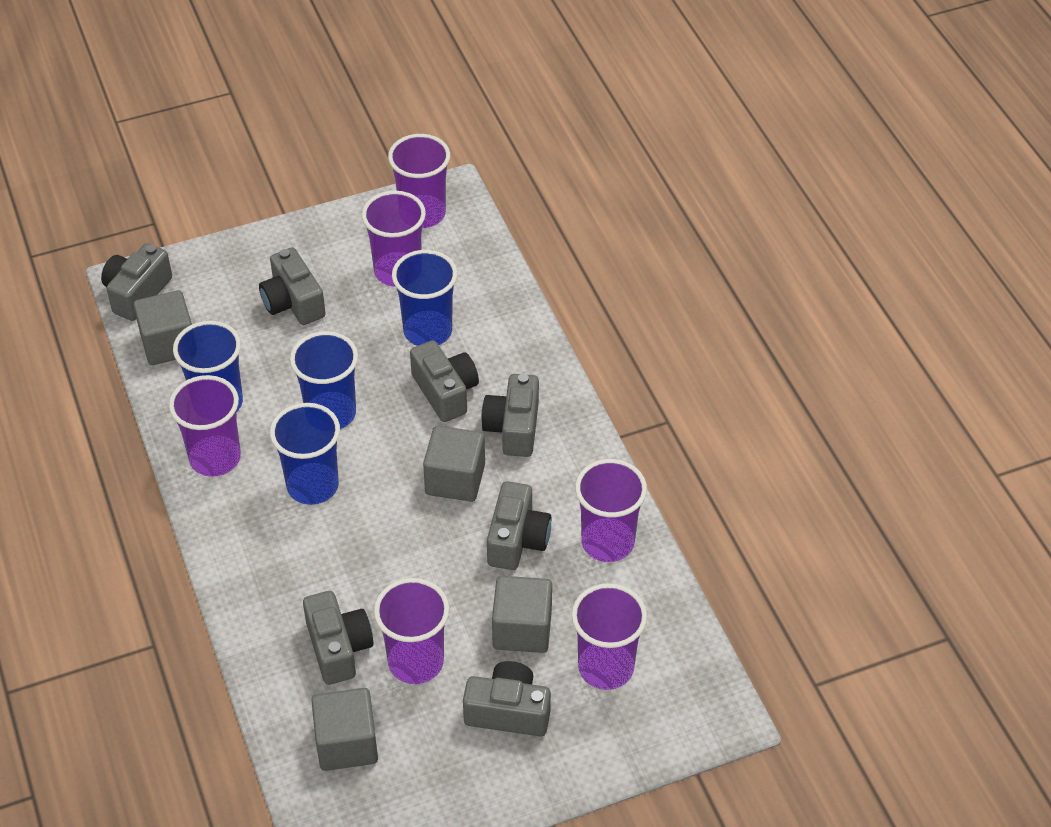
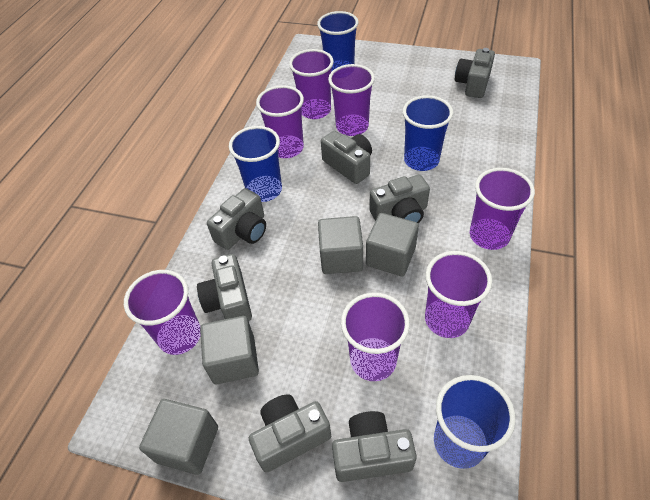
purple cup: [169,375,241,477] [362,191,426,287] [374,578,449,684] [388,134,450,228] [571,583,647,690] [575,459,647,562] = 6 -> [124,270,201,355] [256,85,304,158] [289,49,334,119] [328,64,375,136] [341,293,410,381] [425,251,492,338] [470,168,535,250] = 7

